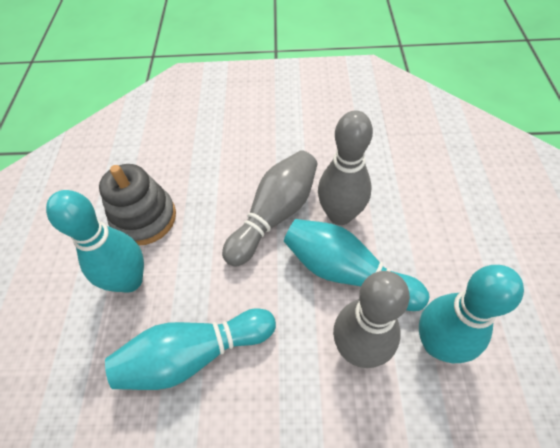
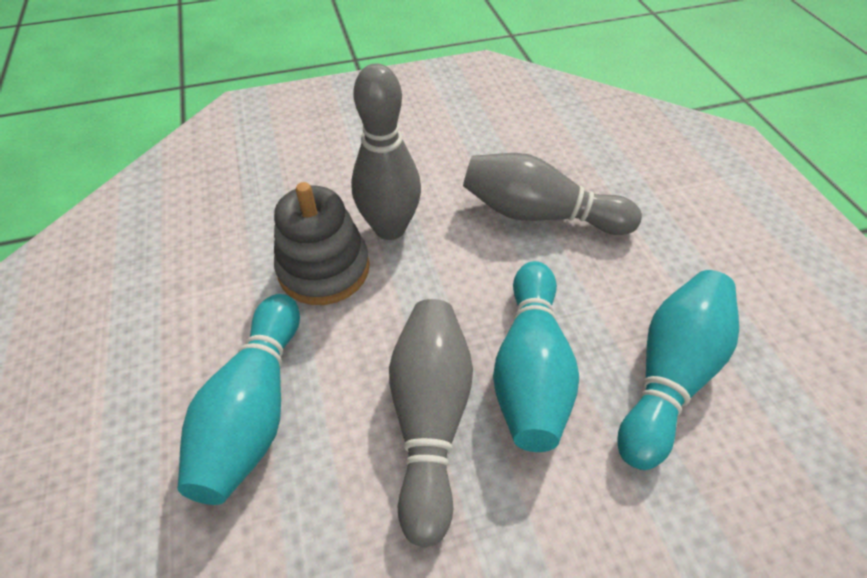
turquoise bowling pin: [46,190,144,293] [105,309,276,390] [284,219,430,311] [419,265,524,363] = 4 -> [177,294,300,505] [493,261,579,452] [617,270,739,470] = 3

